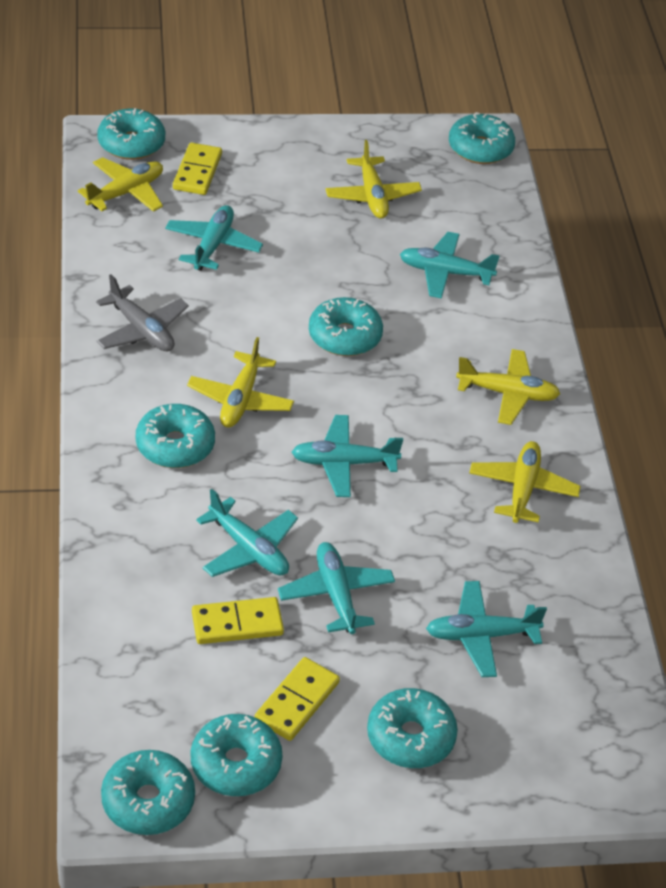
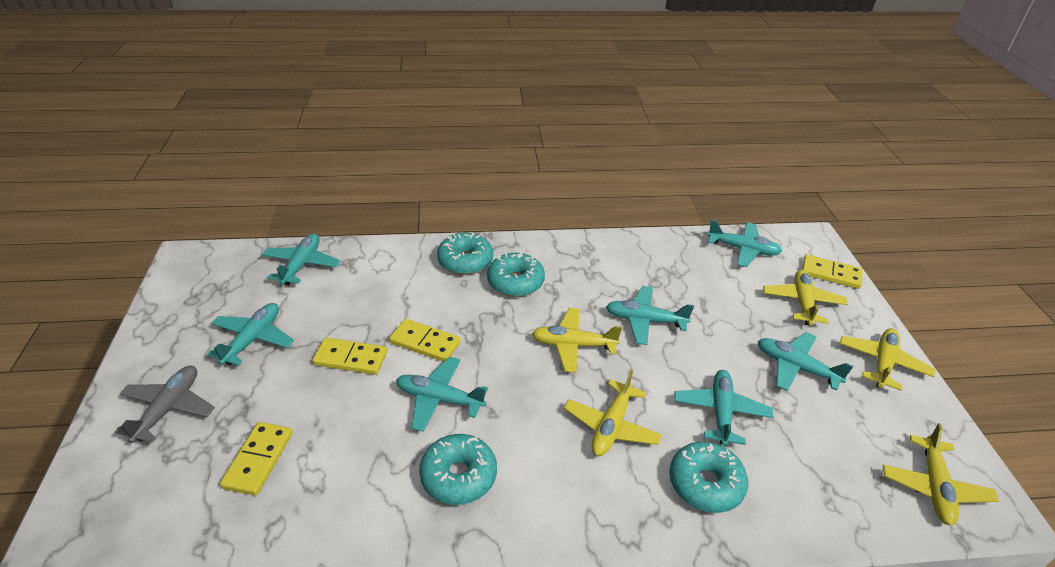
turquoise donut: [97,108,165,160] [101,750,195,835] [136,404,215,468] [191,714,282,796] [309,297,383,356] [367,688,458,768] [449,112,515,164] = 7 -> [419,434,497,505] [437,233,493,275] [487,252,545,297] [669,442,748,513] = 4
turquoise plane: [165,205,263,271] [196,489,298,577] [278,542,395,634] [292,415,403,497] [400,232,499,299] [426,581,547,677] = 6 -> [207,303,294,366] [262,234,340,286] [396,357,488,432] [606,286,694,345] [674,370,773,446] [707,220,782,267] [758,332,853,391] = 7
yellow domino: [173,143,222,195] [192,597,284,644] [255,657,340,741] = 3 -> [220,422,293,496] [312,337,387,375] [389,319,461,362] [802,254,863,289] = 4

